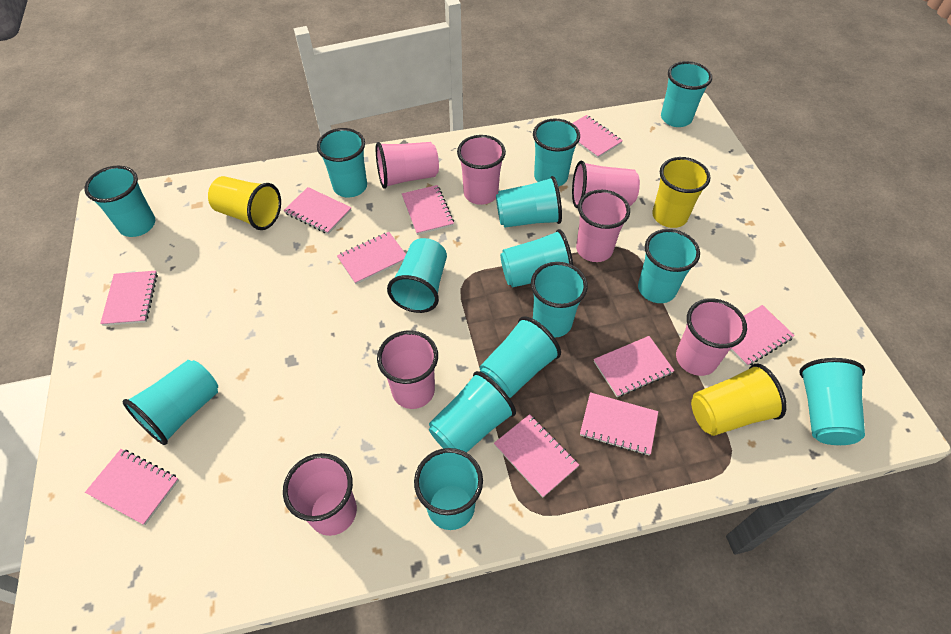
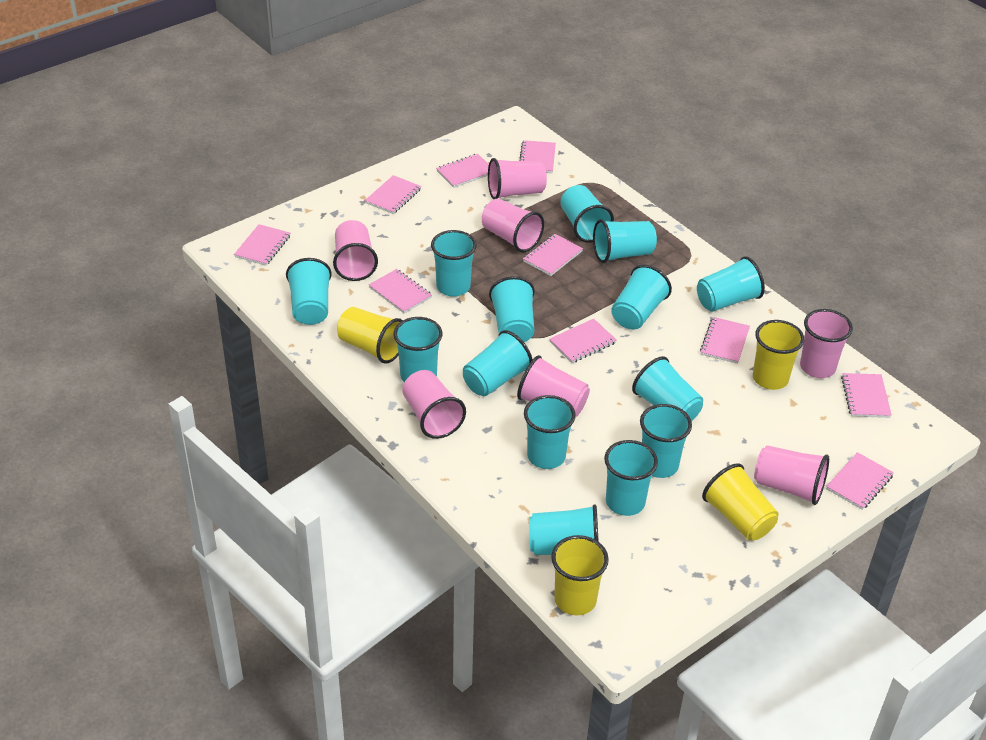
yellow cup: [208,176,281,230] [652,157,710,228] [691,363,787,436] = 3 -> [337,307,403,364] [551,535,609,616] [702,463,779,540] [753,320,804,390] = 4

